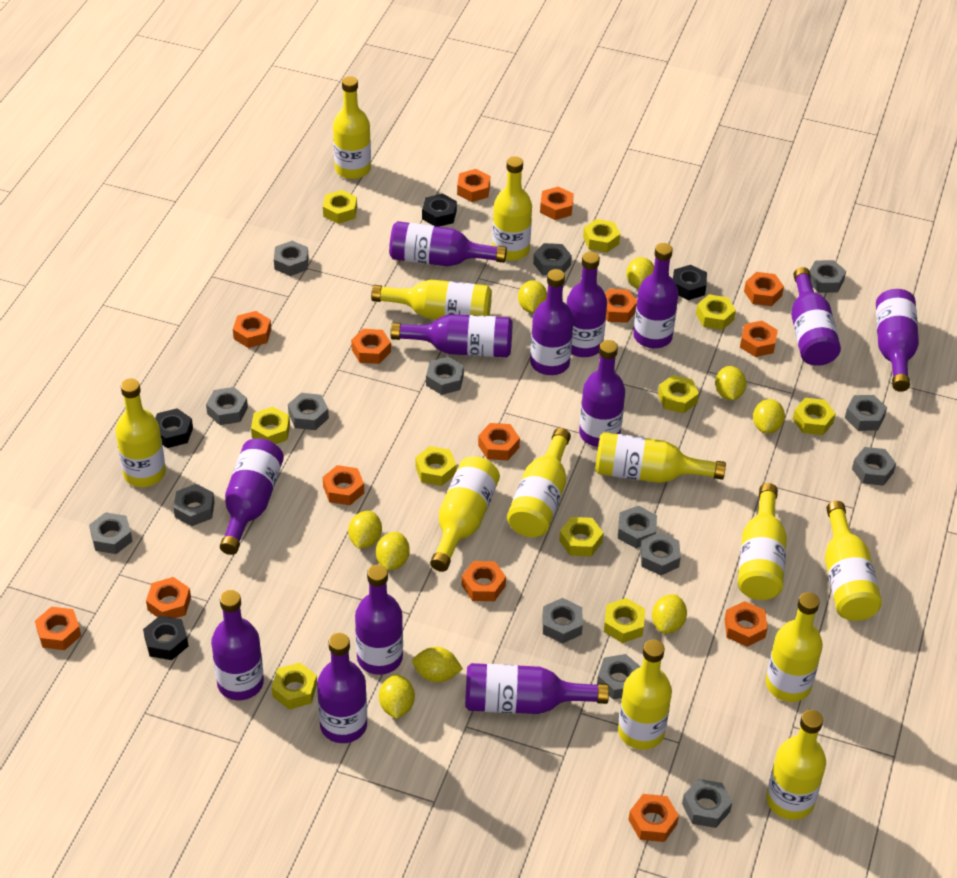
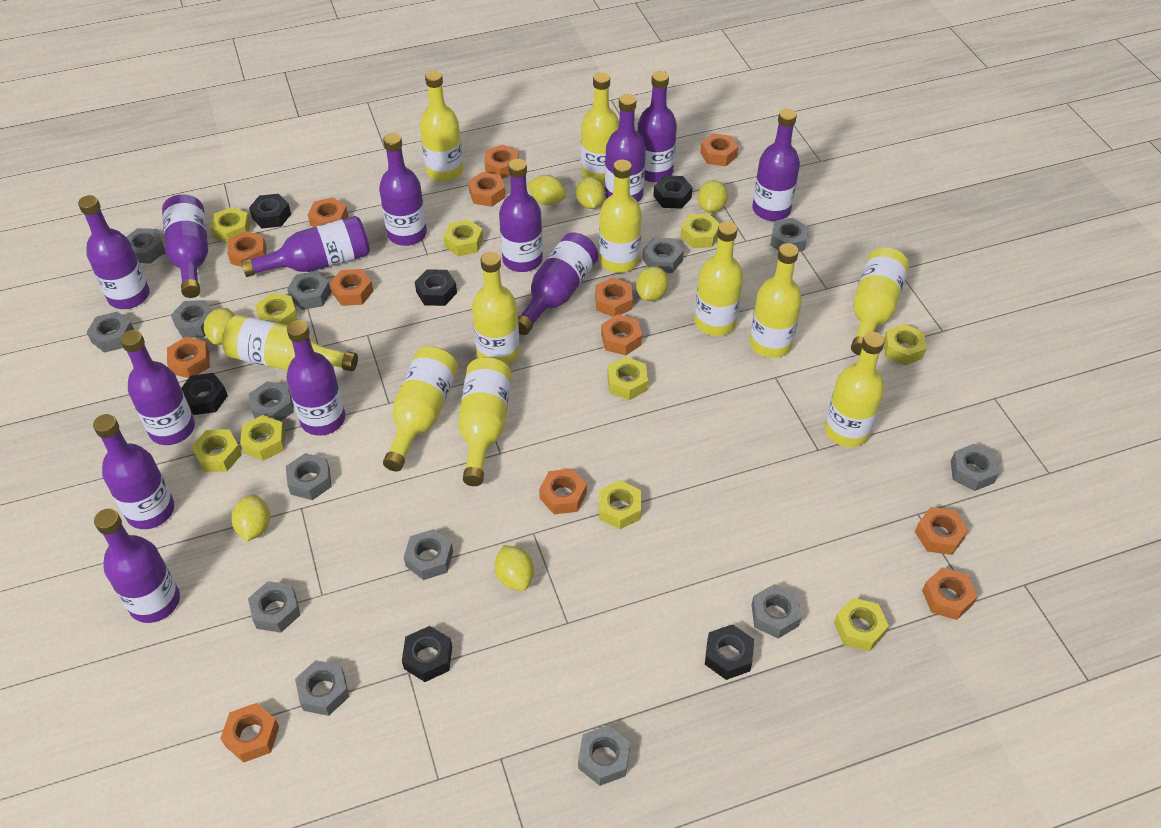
black nut: [143,616,188,660] [155,408,193,448] [422,194,457,227] [673,265,707,300] = 4 -> [181,373,228,415] [249,194,291,228] [402,626,452,682] [415,269,457,306] [653,175,693,209] [705,624,754,680] = 6
grey nut: [89,512,133,554] [173,484,215,526] [206,387,248,425] [274,241,308,276] [288,393,329,430] [426,357,464,395] [533,243,572,275] [542,598,583,644] [597,654,641,699] [618,506,657,548] [640,532,681,575] [682,779,732,828] [810,260,846,293] [845,395,887,431] [852,447,896,486] = 15 -> [87,311,134,353] [126,228,165,264] [171,300,212,338] [248,581,300,633] [249,381,294,421] [286,453,332,500] [287,271,331,310] [295,660,349,716] [404,529,453,580] [578,725,630,786] [643,238,684,273] [751,584,801,638] [770,218,809,252] [951,444,999,491] = 14
orange nut: [35,607,81,650] [146,577,191,618] [233,311,271,348] [323,465,364,505] [351,329,391,364] [457,169,490,202] [462,561,506,601] [478,423,520,460] [540,186,574,220] [605,289,637,323] [629,794,679,842] [724,601,768,647] [740,321,778,357] [744,272,784,306] = 14 -> [167,337,210,378] [220,703,279,763] [227,231,266,267] [308,197,348,227] [330,269,373,306] [468,172,506,207] [484,144,519,179] [539,469,587,514] [595,277,633,317] [601,314,642,356] [700,133,738,166] [915,507,969,555] [922,567,978,620] = 13
yellow bottle: [115,379,166,487] [333,76,371,179] [371,279,492,320] [430,457,500,572] [492,156,532,261] [507,428,571,537] [595,432,726,483] [618,640,672,750] [738,483,787,600] [766,592,823,702] [766,710,826,820] [825,501,882,621] = 12 -> [222,315,358,371] [383,346,458,472] [420,70,463,182] [458,357,511,486] [472,252,520,365] [581,72,619,183] [599,160,642,273] [694,221,744,336] [750,243,802,358] [825,332,885,447] [851,247,909,355] = 11
yellow lemon: [348,511,382,549] [376,532,410,570] [379,674,415,719] [412,647,463,682] [518,280,547,313] [626,257,654,289] [652,594,687,634] [715,366,746,400] [753,399,785,434] = 9 -> [204,308,235,345] [231,495,270,541] [495,545,534,591] [527,175,566,205] [576,176,606,209] [636,266,669,301] [698,180,728,213] = 7

